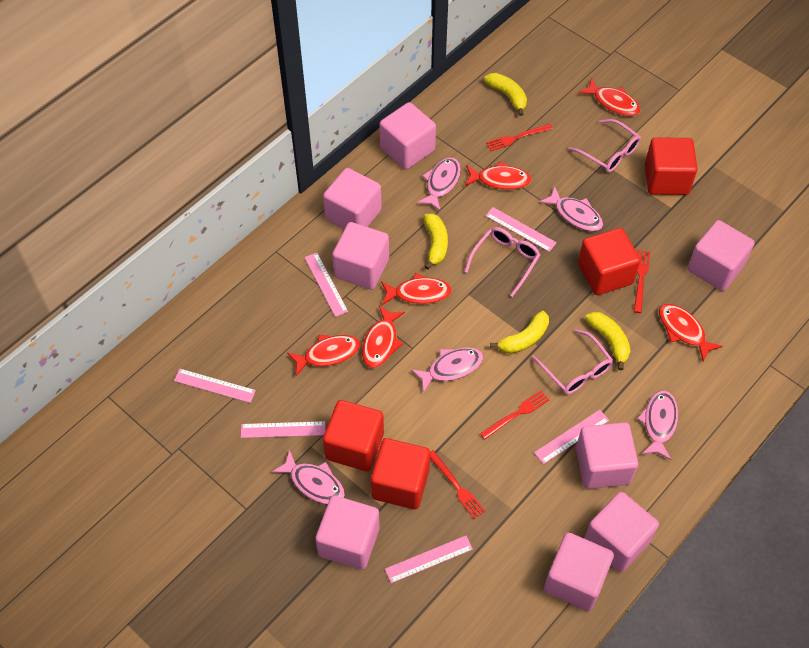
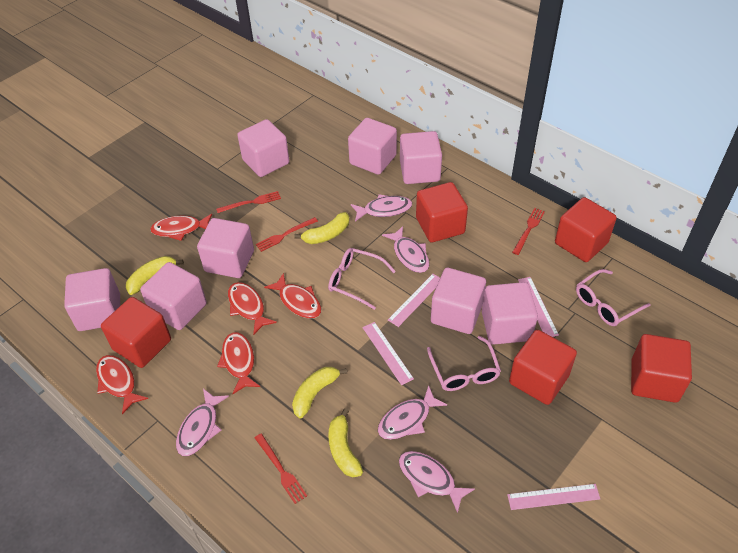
pink ruler: [174,369,256,403] [241,421,325,438] [304,253,348,317] [385,535,473,583] [485,207,557,252] [534,410,609,464] = 6 -> [363,322,414,385] [388,274,440,327] [507,484,600,510] [518,277,559,337] = 4
red cube: [323,400,384,471] [371,438,430,509] [578,228,640,295] [645,137,698,195] = 4 -> [101,297,171,368] [416,182,468,242] [509,330,577,405] [555,197,617,262] [631,334,692,403] = 5
red fish: [287,335,360,376] [362,306,405,368] [381,273,452,305] [465,161,532,190] [579,78,640,116] [659,304,723,361] = 6 -> [96,355,148,414] [150,214,212,241] [217,332,260,394] [228,282,277,335] [264,273,321,319] = 5

